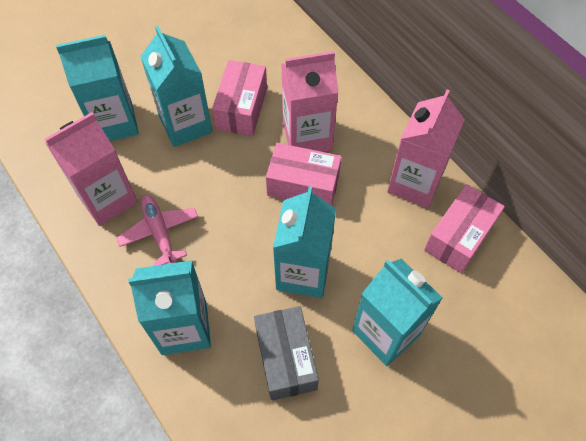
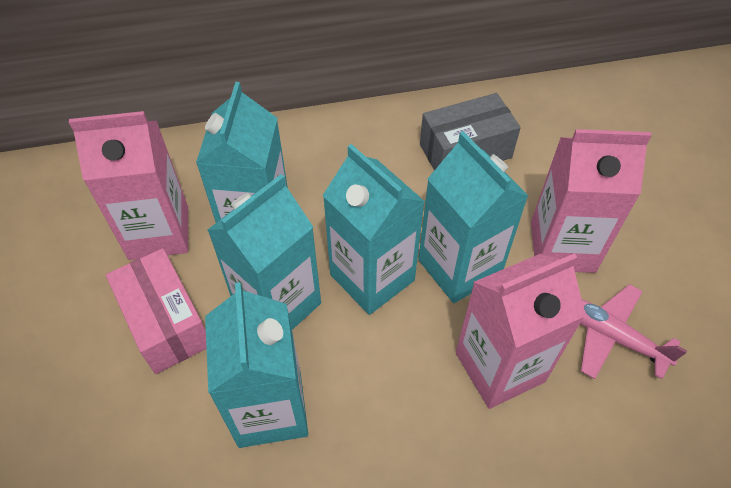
pink box: [212,60,267,136] [266,143,342,206] [424,184,505,273] = 3 -> [106,248,207,374] = 1

